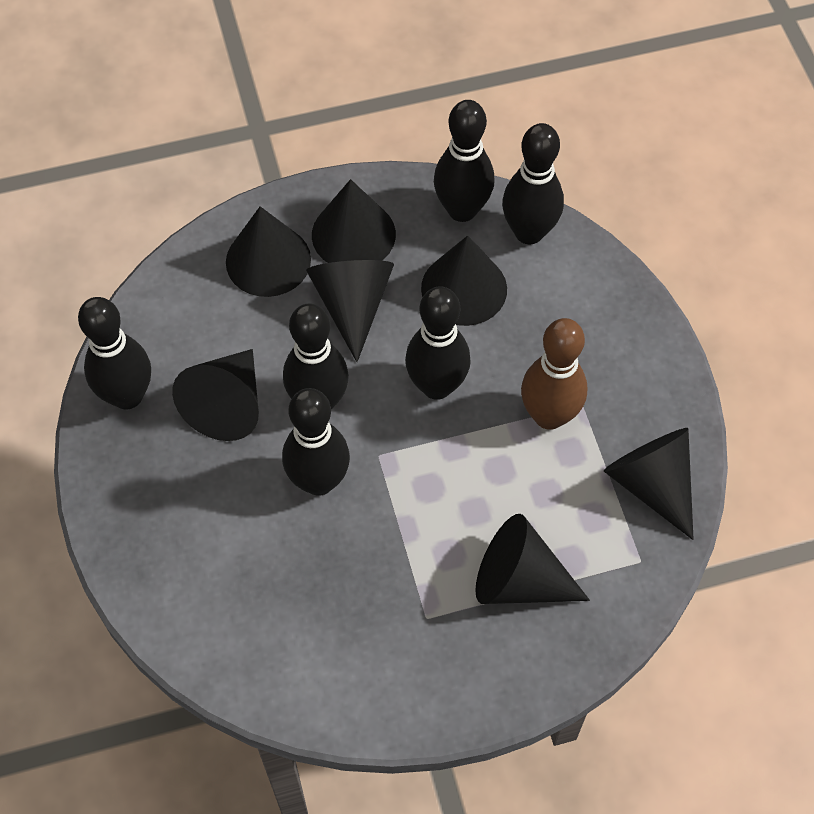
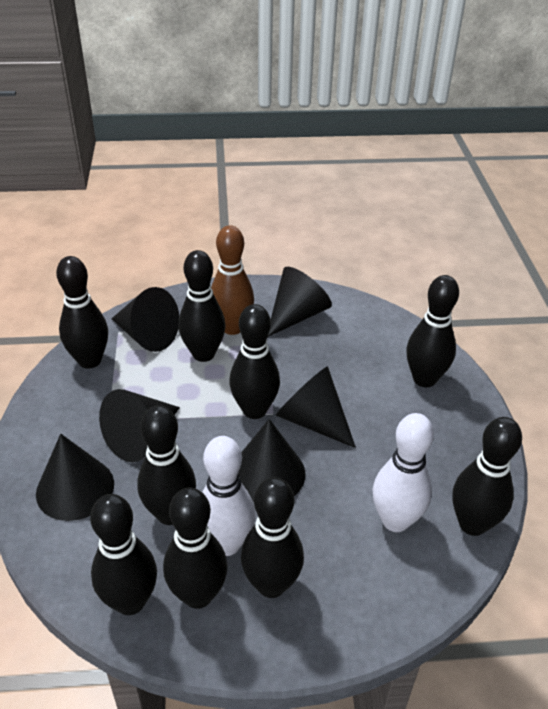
black bowling pin: [78,297,151,409] [282,388,350,496] [283,303,349,409] [405,286,471,400] [434,100,495,222] [502,123,564,244] = 6 -> [56,256,108,369] [90,494,157,615] [137,405,196,525] [163,487,228,609] [179,250,225,362] [229,304,280,419] [241,477,304,598] [406,275,459,387] [452,417,522,536] = 9
black cone: [172,349,259,441] [226,206,311,297] [306,260,394,362] [312,179,396,263] [421,235,507,326] [475,514,590,604] [604,428,694,540] = 7 -> [36,434,114,521] [99,389,180,462] [111,287,179,352] [238,419,305,502] [268,267,332,337] [276,366,356,448] = 6
white bowling pin: none = 0 -> [202,436,256,556] [372,413,434,532] = 2

